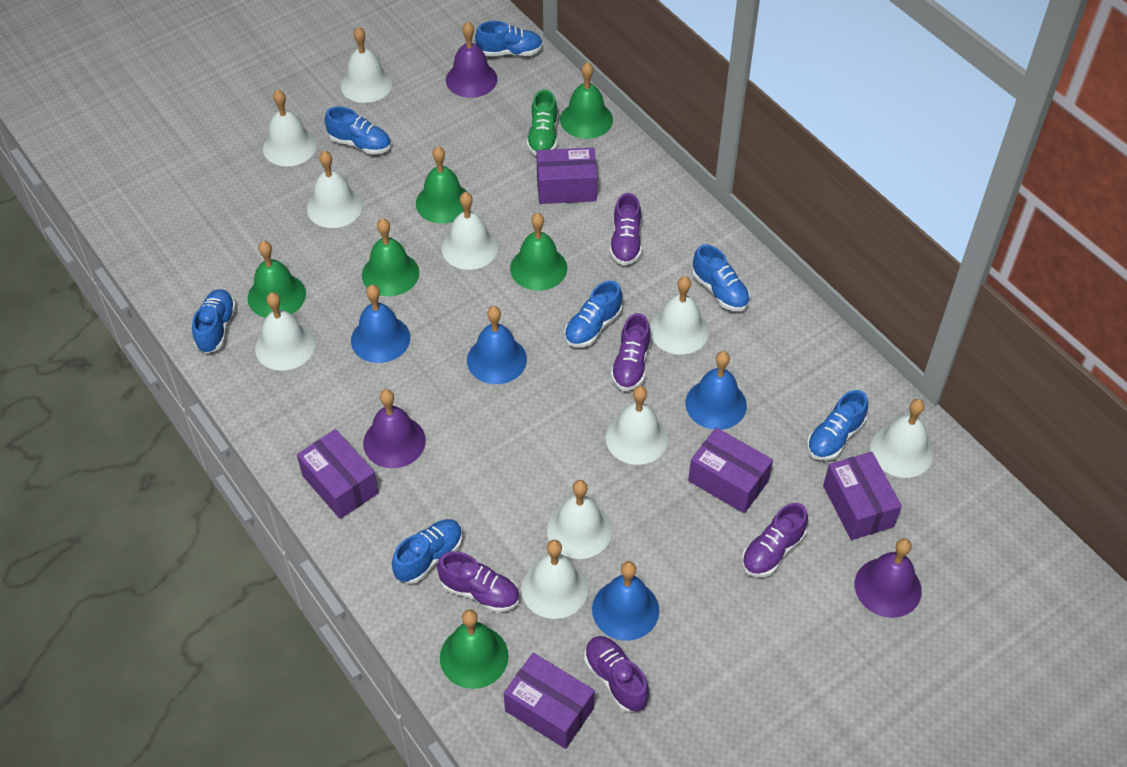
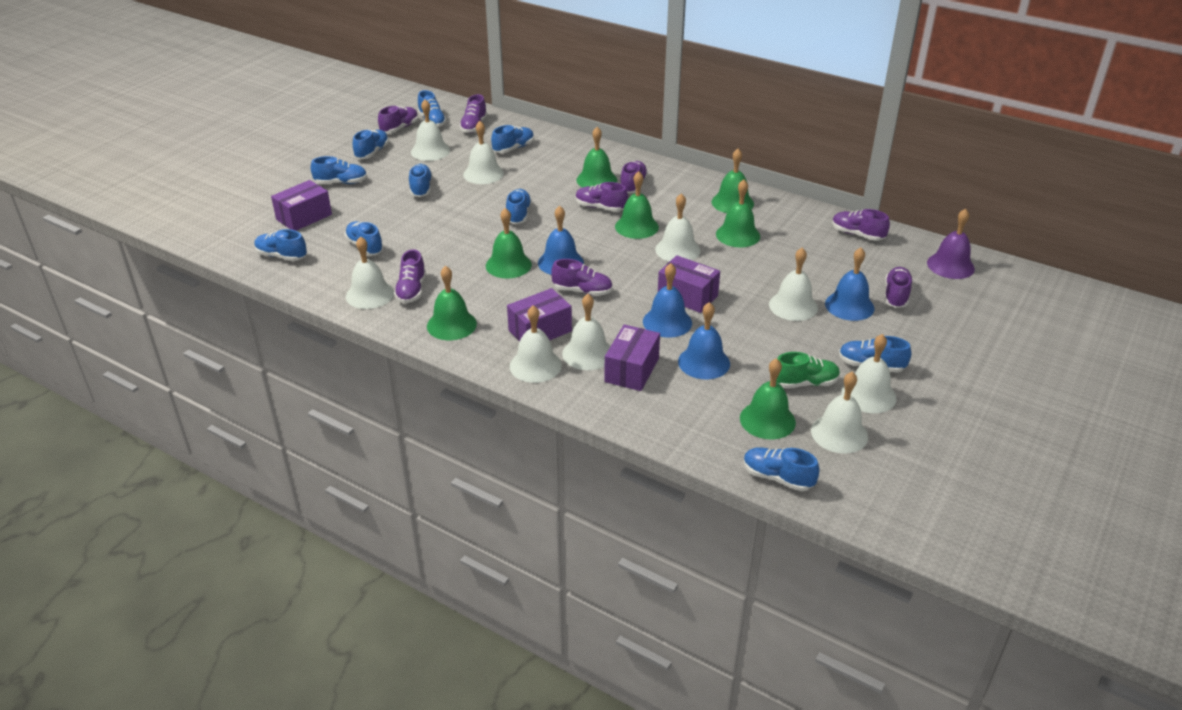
blue shoe: [192,289,236,353] [325,106,391,155] [392,519,463,584] [475,21,543,56] [564,281,622,347] [692,245,750,311] [807,390,868,461] = 7 -> [254,229,307,261] [311,156,367,184] [344,221,384,256] [353,130,389,159] [409,164,432,197] [418,90,447,127] [491,125,534,153] [506,189,532,224] [743,447,820,491] [839,336,911,373] = 10
green bell: [248,241,306,318] [362,218,419,296] [416,146,467,223] [440,609,509,689] [510,213,567,291] [560,62,613,139] = 6 -> [427,266,477,340] [486,208,532,279] [576,127,617,188] [615,171,659,239] [712,149,754,213] [716,179,760,248] [740,358,796,439] = 7
purple bell: [363,389,426,468] [446,22,497,98] [855,538,922,618] = 3 -> [927,209,975,279] = 1
purple box: [297,429,379,519] [504,653,595,749] [536,148,597,204] [688,428,773,514] [823,452,902,540] = 5 -> [271,180,332,231] [507,288,572,341] [604,324,660,391] [658,255,720,313] = 4
purple shoe: [437,551,520,613] [584,636,649,712] [610,193,642,265] [611,313,651,391] [742,503,808,577] = 5 -> [378,106,418,133] [394,249,426,303] [459,94,487,133] [551,259,613,296] [576,182,628,212] [620,161,648,193] [832,209,890,241] [884,267,913,308] = 8
white bell: [255,292,315,371] [263,90,317,166] [307,151,363,228] [341,27,393,103] [442,192,498,270] [521,540,588,619] [547,480,612,559] [606,386,668,465] [650,276,709,355] [870,399,934,478] = 10 -> [346,236,394,309] [411,99,450,161] [463,121,504,184] [510,305,562,383] [562,294,610,370] [655,193,701,262] [769,248,818,321] [811,372,868,454] [841,334,897,413] = 9

